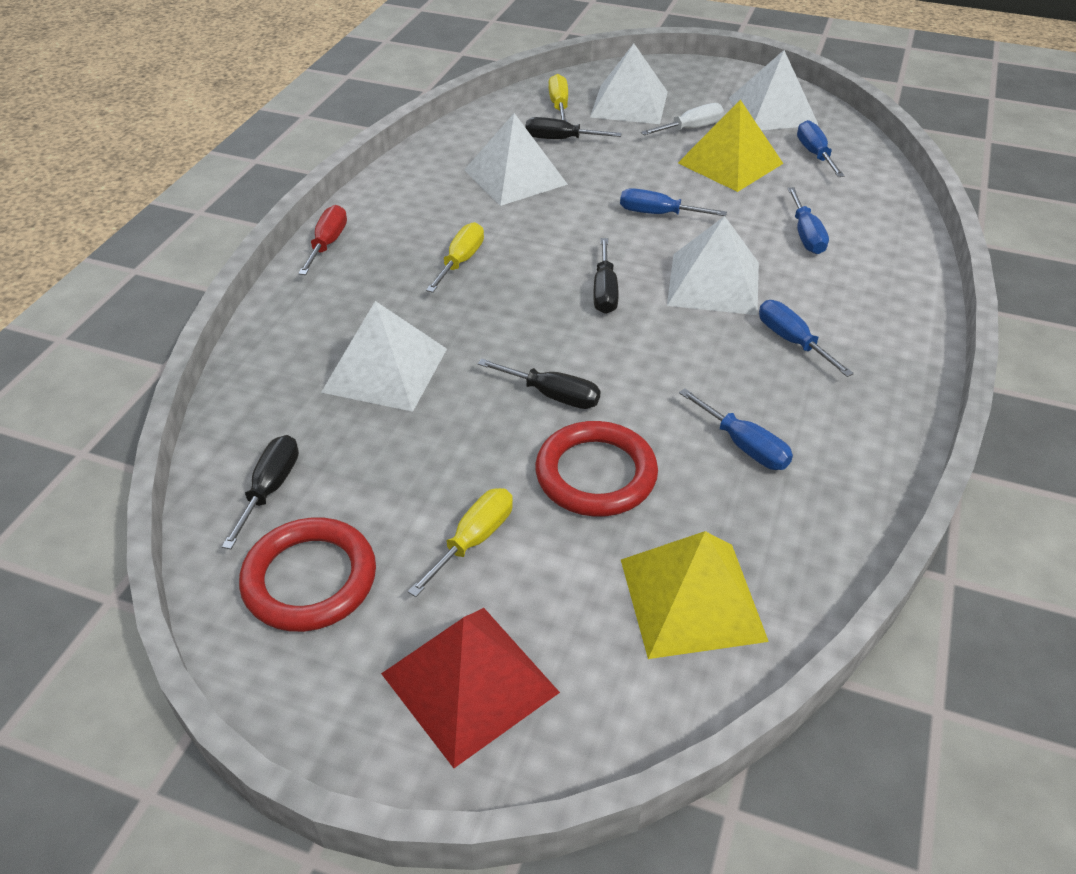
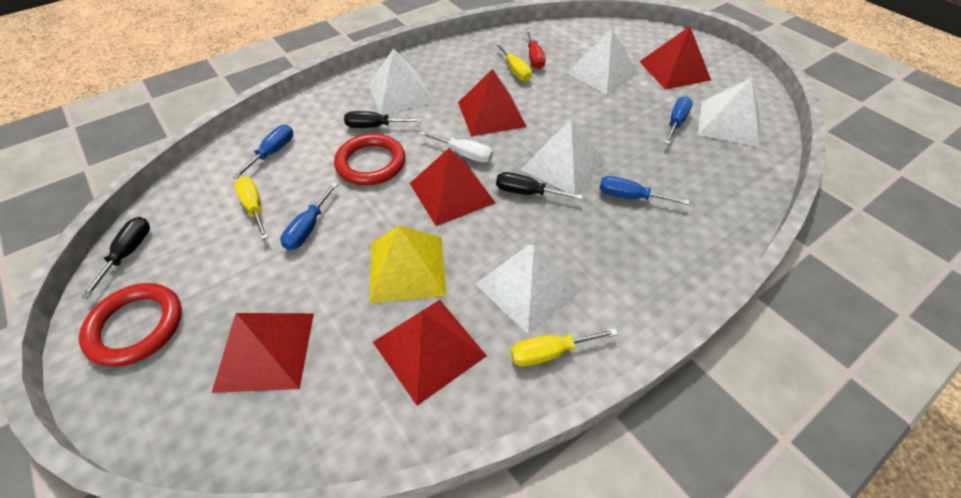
black screwdriver: [222,435,299,549] [478,359,600,409] [525,117,622,139] [593,238,619,314] = 4 -> [81,217,150,298] [344,111,422,128] [496,172,583,200] = 3
blue screwdriver: [620,188,727,216] [679,389,793,470] [759,300,854,377] [787,187,829,254] [797,120,845,177] = 5 -> [232,125,293,179] [280,182,338,250] [599,176,690,205] [664,96,693,144] = 4
red pyramid: [381,608,560,768] = 1 -> [212,313,314,393] [373,300,487,406] [410,148,496,226] [458,69,527,137] [639,26,711,90] = 5
yellow pyramid: [621,531,769,659] [678,100,783,192] = 2 -> [370,226,447,303] = 1

